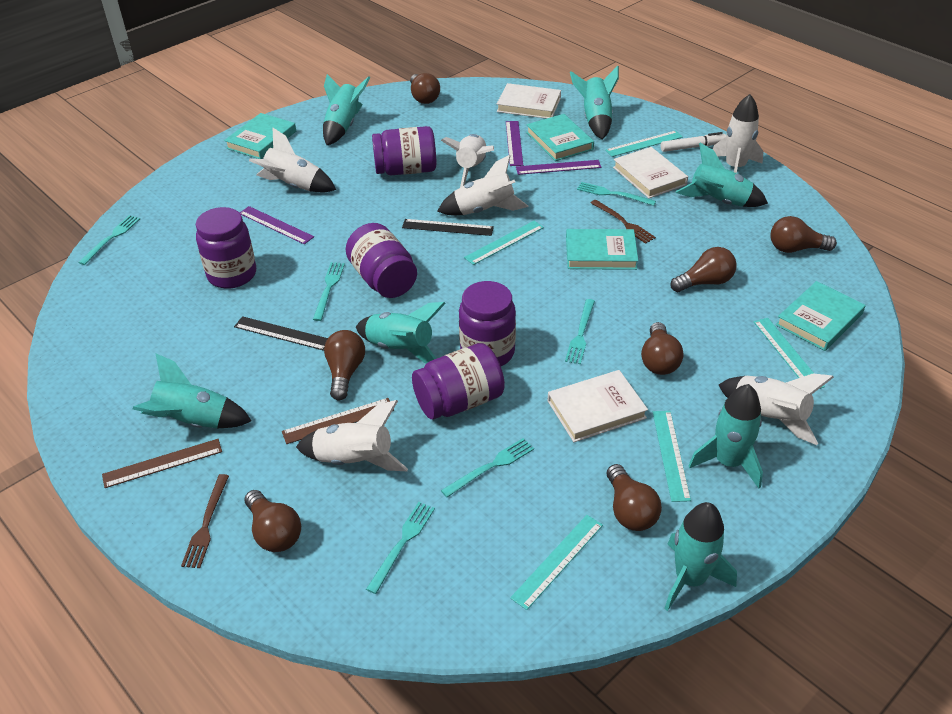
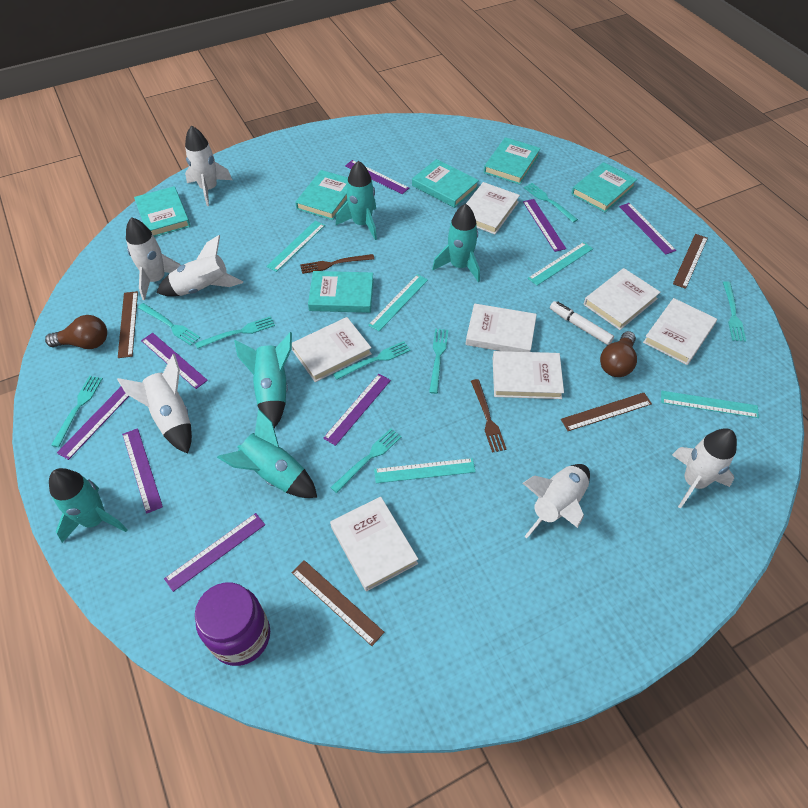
black ruler: [234,316,328,351] [402,219,494,236] = 2 -> none = 0
brown light bulb: [244,490,301,552] [324,330,365,401] [410,73,440,104] [607,464,662,531] [641,322,683,375] [670,247,737,292] [770,216,837,253] = 7 -> [45,315,107,349] [600,331,637,377] = 2
brown ruler: [102,439,222,488] [282,398,394,444] = 2 -> [118,291,138,358] [292,560,384,646] [561,393,652,431] [673,234,708,289] = 4
purple jar: [196,207,256,289] [346,223,417,298] [372,126,436,175] [412,343,505,419] [459,281,516,366] = 5 -> [195,582,270,666] = 1
purple ruler: [239,206,314,244] [506,121,523,166] [516,160,601,175] = 3 -> [57,387,129,460] [122,428,163,514] [141,333,208,389] [164,513,265,592] [323,374,391,446] [345,160,409,194] [523,199,566,252] [619,203,676,254] = 8
turquoise book: [224,113,296,159] [526,114,594,161] [566,229,638,270] [776,281,865,351] = 4 -> [134,186,191,237] [295,170,348,220] [308,271,374,313] [412,159,479,208] [484,137,541,185] [571,162,637,212] = 6
turquoise fork: [79,215,140,265] [313,262,345,321] [366,502,435,594] [441,438,534,497] [565,299,595,364] [577,182,656,206] = 6 -> [51,376,103,447] [138,303,200,346] [195,316,275,349] [330,429,402,493] [333,341,411,380] [429,328,448,394] [524,183,578,223] [723,281,746,342] = 8
turquoise rocket: [133,353,252,428] [323,74,370,145] [356,302,446,364] [570,66,619,140] [665,502,737,611] [676,143,768,207] [689,384,763,489] = 7 -> [49,468,128,543] [217,409,317,498] [234,332,292,428] [336,161,377,240] [432,203,480,282] = 5
white book: [497,83,561,119] [548,370,648,442] [613,147,688,198] = 3 -> [292,317,372,382] [330,497,418,592] [466,182,520,234] [466,304,537,352] [493,351,564,399] [583,268,660,330] [643,298,717,365] = 7

